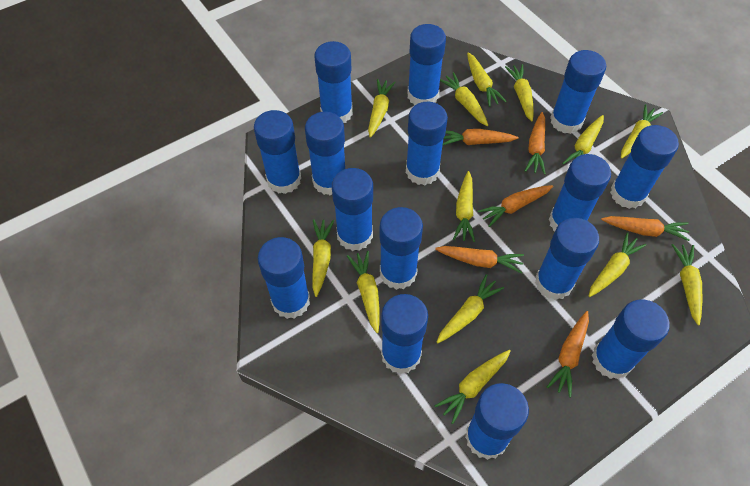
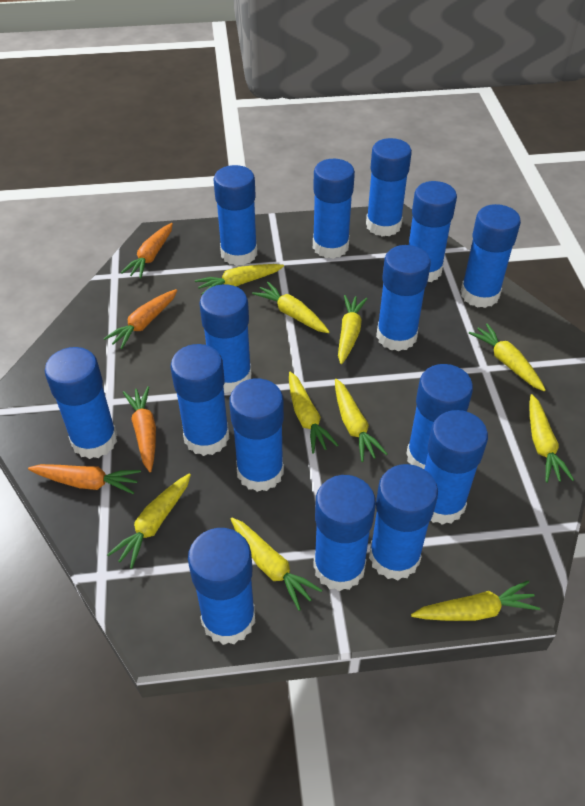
orange carrot: [435,246,524,274] [442,129,518,146] [478,185,553,227] [525,112,546,175] [547,311,589,397] [601,216,690,241] = 6 -> [28,464,141,494] [104,289,178,349] [121,223,173,279] [123,386,156,472] = 4
yellow carrot: [312,219,334,297] [347,251,379,333] [368,79,396,138] [434,350,511,424] [436,274,504,343] [440,72,488,126] [453,171,475,242] [467,52,507,107] [505,64,534,122] [562,115,604,164] [589,232,647,297] [621,104,663,159] [672,244,702,325] = 13 -> [107,473,191,569] [195,264,284,295] [231,518,322,611] [252,282,329,333] [289,372,338,453] [335,379,387,462] [338,295,368,364] [411,581,540,621] [469,323,546,391] [529,394,574,483] = 10

